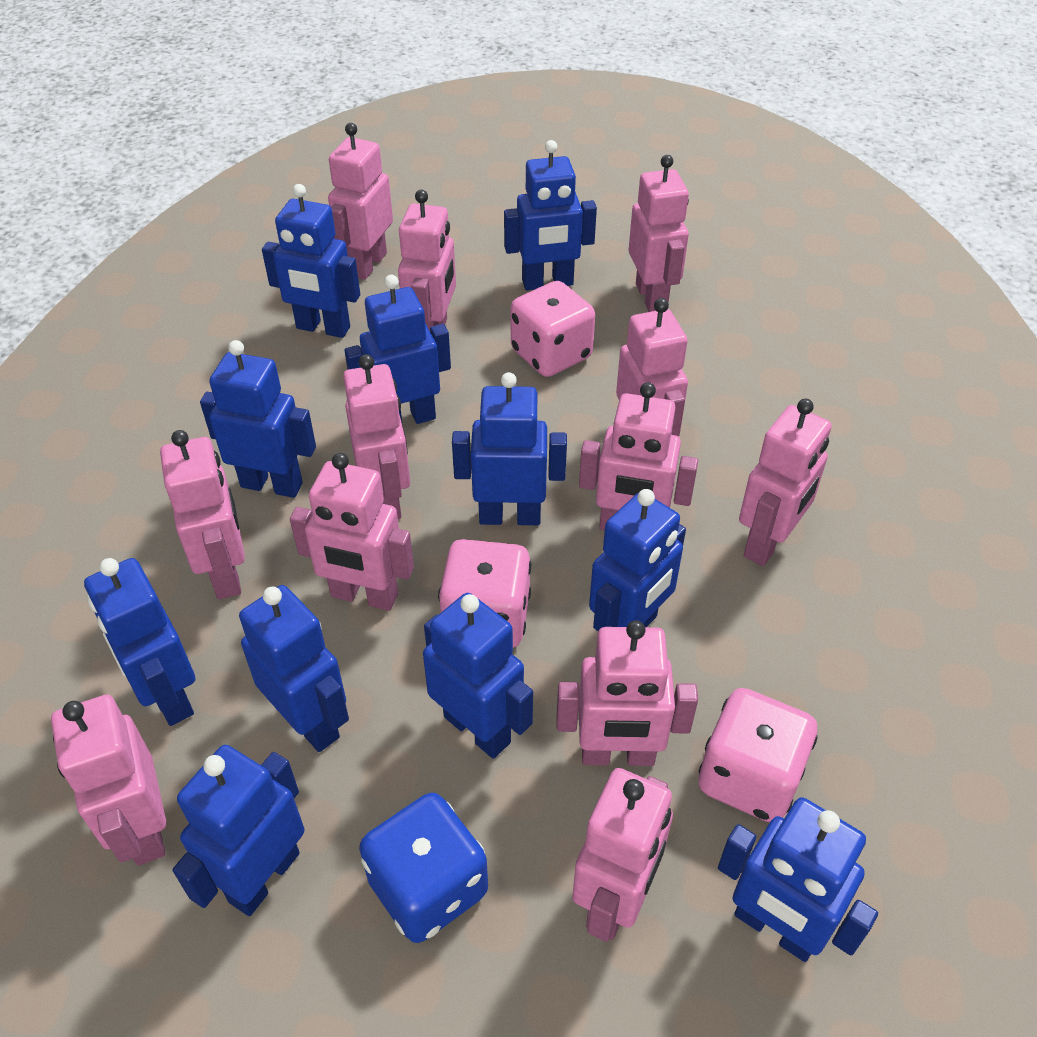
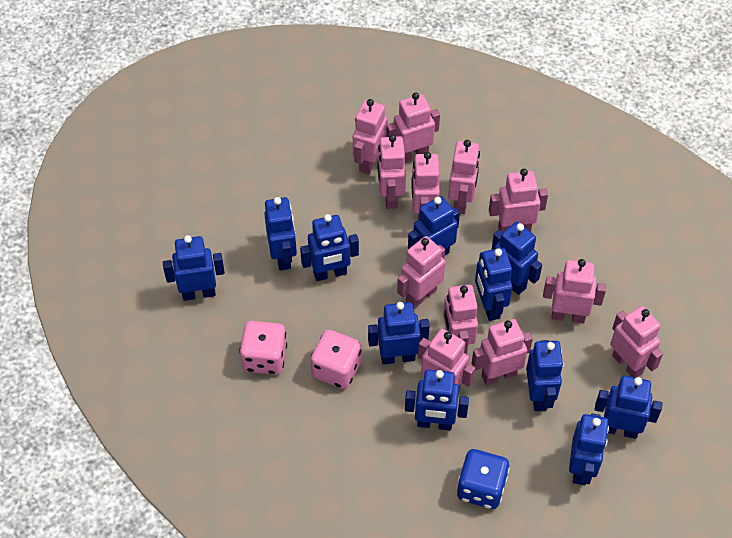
pink dice: [438,539,531,648] [510,281,595,377] [698,688,818,822] = 3 -> [239,321,287,375] [311,330,362,389] = 2

